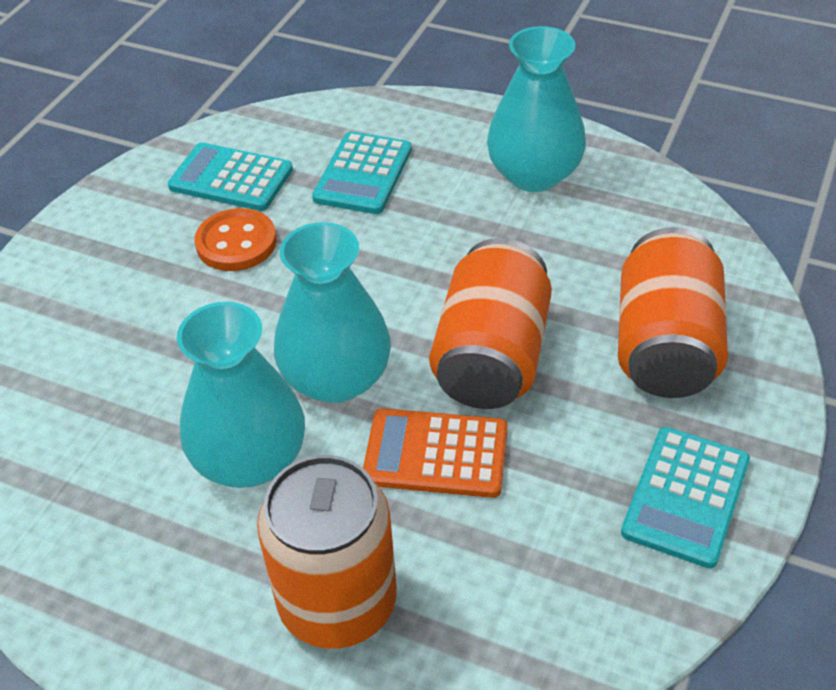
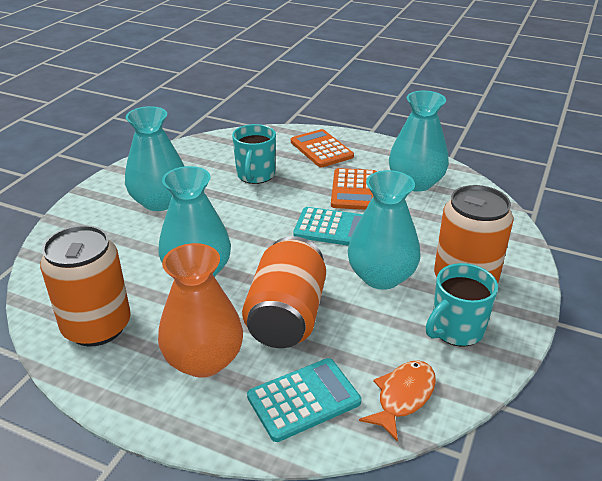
orange button: [195,208,277,271] = 1 -> none = 0
orange calculator: [363,408,508,498] = 1 -> [291,129,354,167] [331,168,377,210] = 2
orange fish: none = 0 -> [359,360,436,442] = 1
orange vase: none = 0 -> [158,243,243,378] = 1
turquoise calculator: [168,142,293,211] [312,132,412,214] [621,427,750,568] = 3 -> [247,358,361,442] [293,207,363,246] = 2
turquoise mug: none = 0 -> [232,124,276,184] [426,263,498,346] = 2
turquoise vase: [177,302,305,488] [274,222,391,403] [487,26,586,192] = 3 -> [125,106,184,211] [158,166,231,277] [347,170,421,290] [389,91,449,192] = 4

